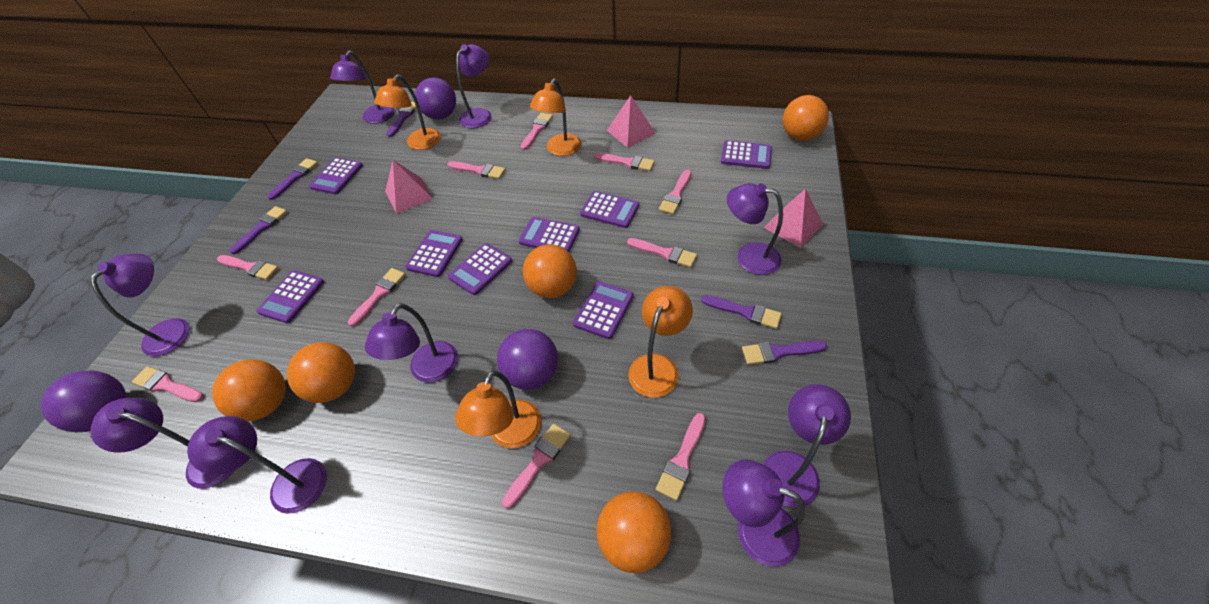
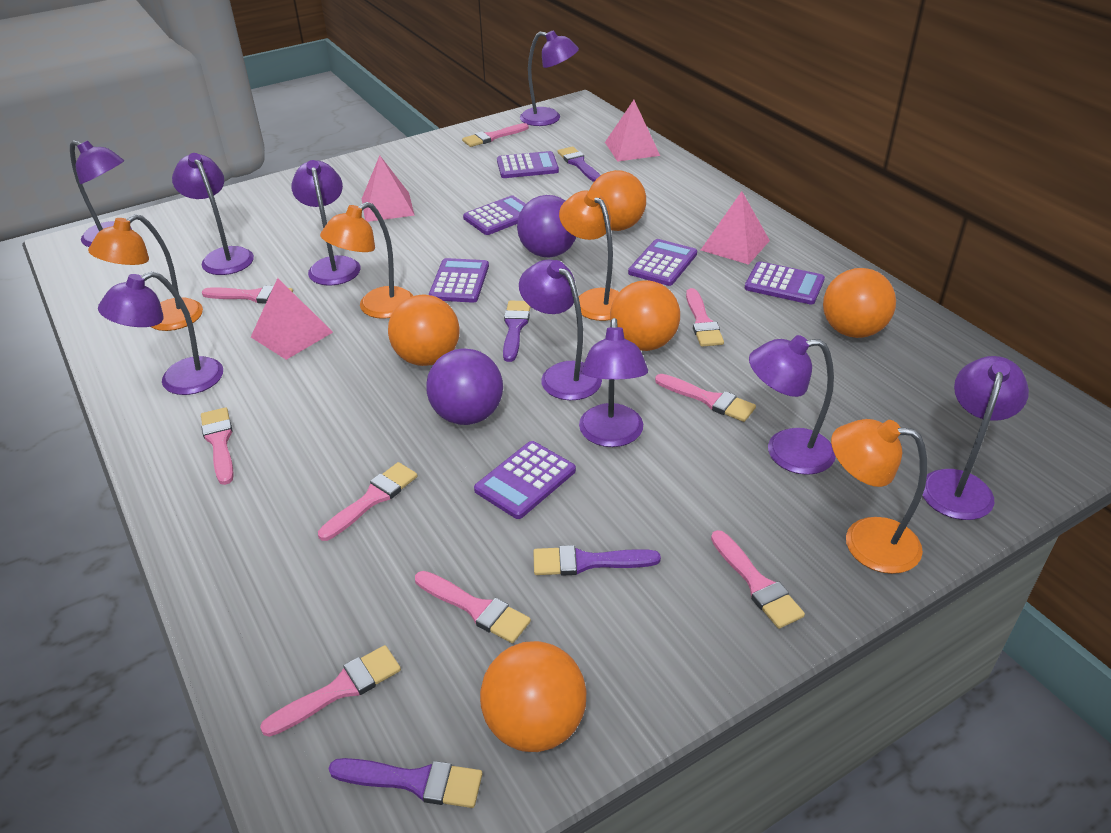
pink brush: [132,366,204,402] [217,255,278,280] [348,268,405,327] [448,161,506,179] [502,424,571,509] [521,113,553,150] [594,153,655,171] [627,238,697,268] [656,413,706,501] [659,170,691,214] = 10 -> [201,407,234,485] [202,286,293,304] [260,645,401,737] [318,462,417,541] [415,571,531,643] [462,123,529,147] [655,374,756,422] [686,288,724,347] [711,530,805,629] = 9
pink pyramid: [385,160,433,214] [607,95,656,148] [763,189,823,248] = 3 -> [251,278,333,360] [362,155,415,222] [605,100,660,162] [701,191,770,265] = 4
purple ball: [41,371,126,432] [415,78,456,119] [497,329,558,390] = 3 -> [426,348,503,425] [517,195,576,257] = 2
purple brush: [230,206,287,254] [267,158,318,200] [387,102,417,137] [701,295,782,329] [742,341,827,365] = 5 -> [328,758,482,808] [503,301,530,362] [533,545,661,576] [557,147,601,182] = 4
purple calculator: [256,270,324,323] [309,157,363,194] [405,230,463,277] [448,243,512,295] [519,217,580,252] [573,281,634,339] [580,191,639,228] [721,140,772,169] = 8 -> [429,258,489,303] [463,195,526,235] [474,441,576,519] [497,151,559,178] [628,239,697,286] [744,261,825,305] = 6

